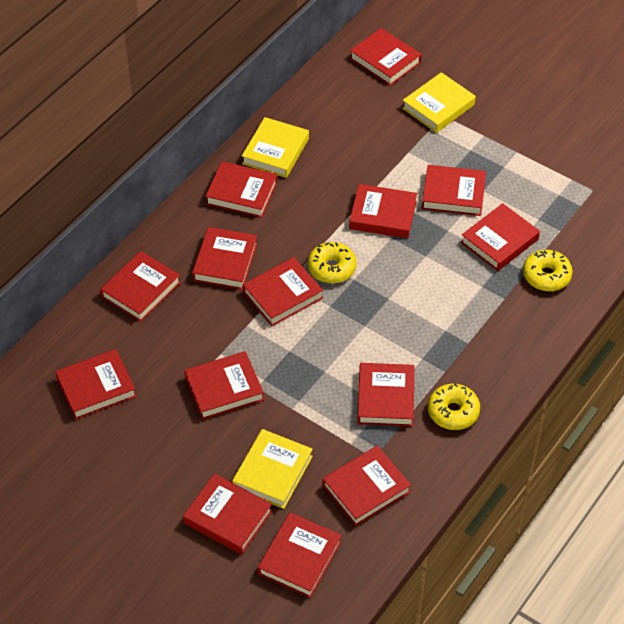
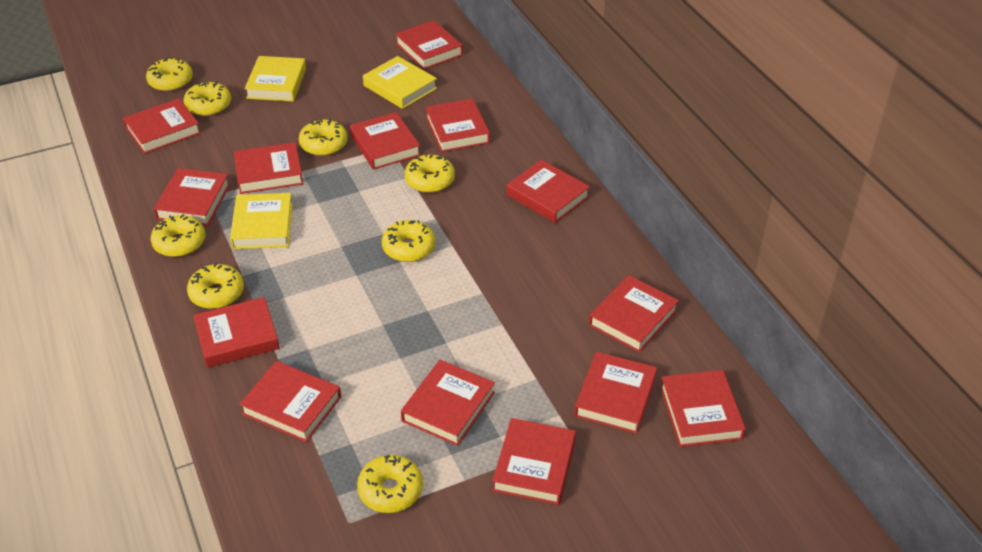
yellow donut: [308,242,357,283] [428,383,480,430] [523,250,573,291] = 3 -> [146,57,193,91] [151,214,205,257] [184,81,231,116] [187,263,244,309] [299,119,348,156] [357,455,423,513] [382,220,435,262] [405,154,455,193] = 8

